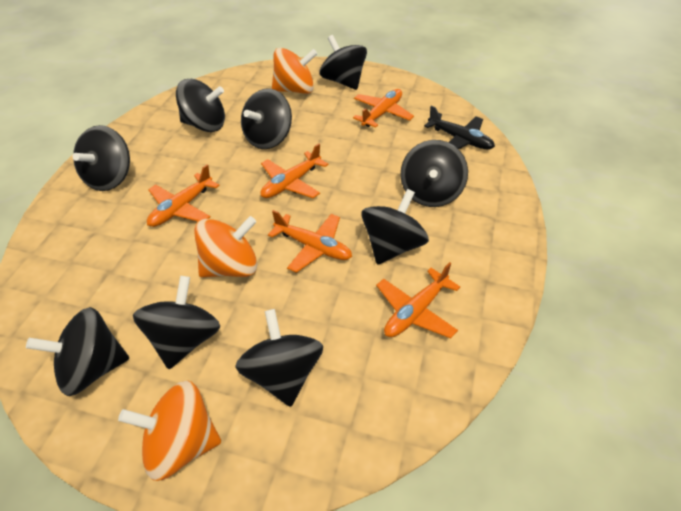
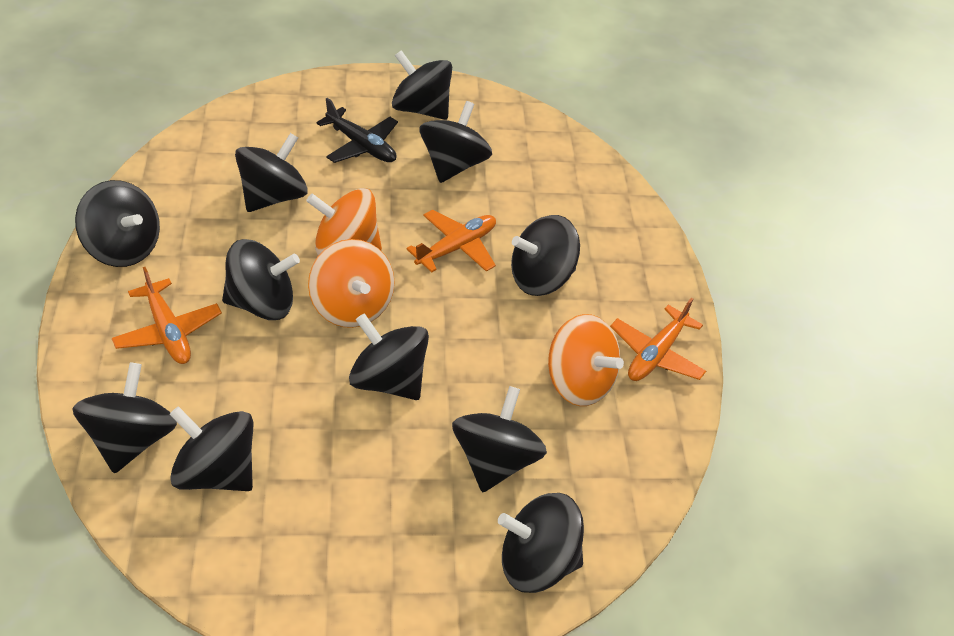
black spinning top: [26,307,129,396] [73,125,130,191] [133,276,220,369] [176,79,225,132] [235,309,323,407] [241,89,292,149] [320,35,367,90] [361,189,429,265] [401,140,468,207] = 9 -> [72,362,177,473] [75,180,160,267] [170,406,253,491] [222,239,300,320] [235,133,308,212] [349,313,429,400] [392,50,452,120] [420,101,492,183] [452,386,547,492] [498,493,584,593] [511,215,580,296] = 11
orange plane: [147,164,220,227] [260,143,328,198] [268,210,352,273] [353,89,414,128] [376,262,460,338] = 5 -> [112,267,222,364] [406,210,496,272] [610,298,706,381] = 3

